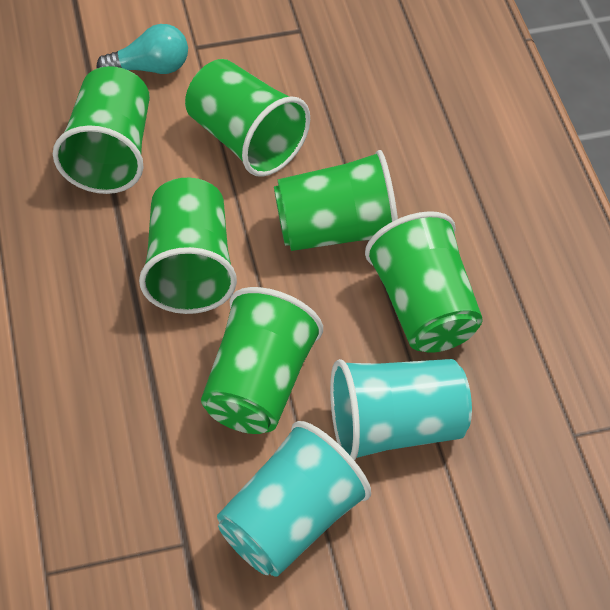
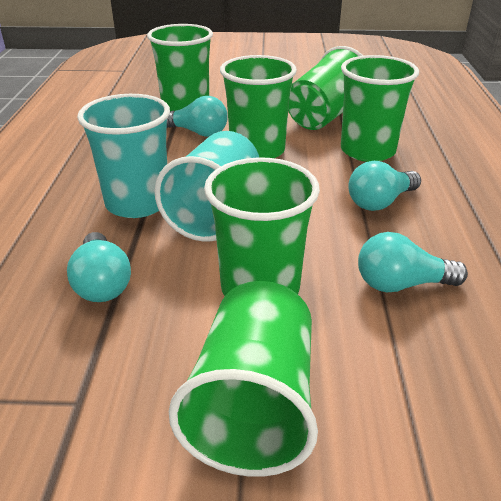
turquoise light bulb: [96,24,188,74] = 1 -> [67,232,131,302] [167,96,228,137] [348,161,421,211] [358,232,468,292] = 4

